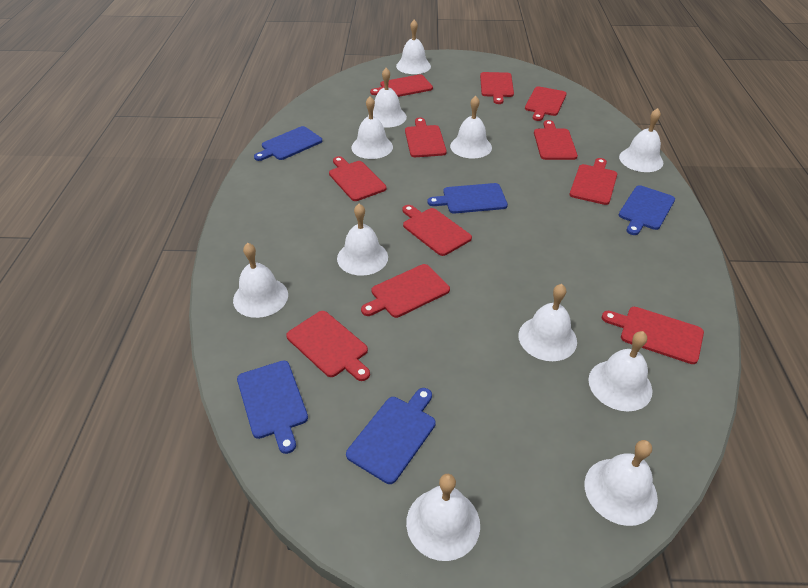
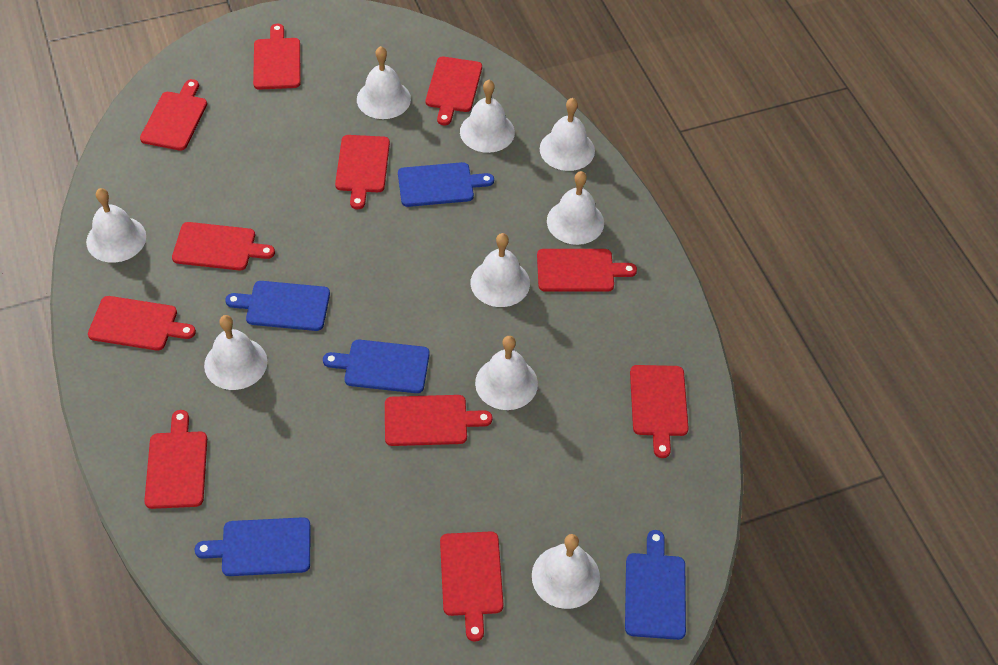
white bell: [233,243,288,318] [337,204,388,276] [351,96,393,159] [368,68,407,128] [396,20,431,74] [406,474,480,561] [450,96,492,159] [518,284,577,361] [584,440,658,526] [588,331,652,412] [619,108,663,172] = 11 -> [86,188,146,263] [204,315,267,390] [357,46,411,119] [460,80,515,153] [471,233,530,307] [475,336,538,410] [532,534,600,609] [540,98,595,171] [547,171,604,245] = 9

